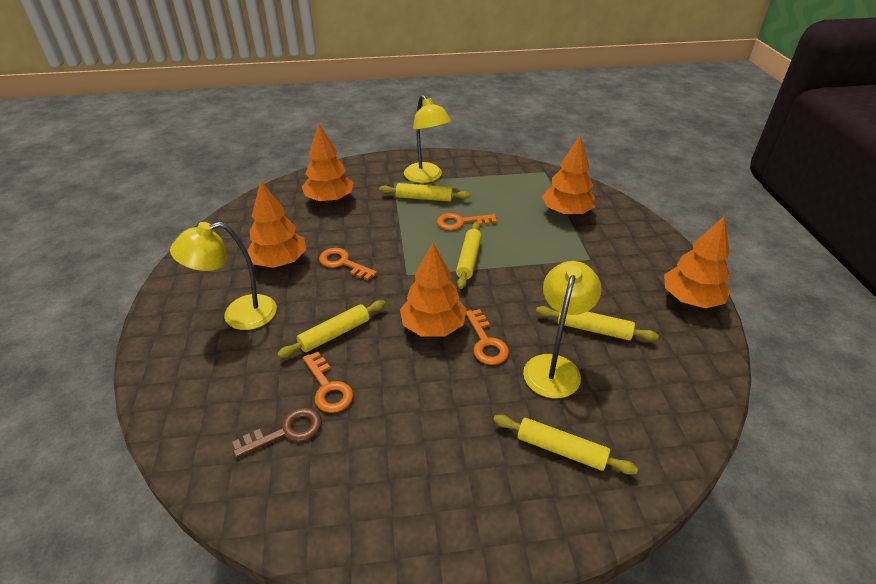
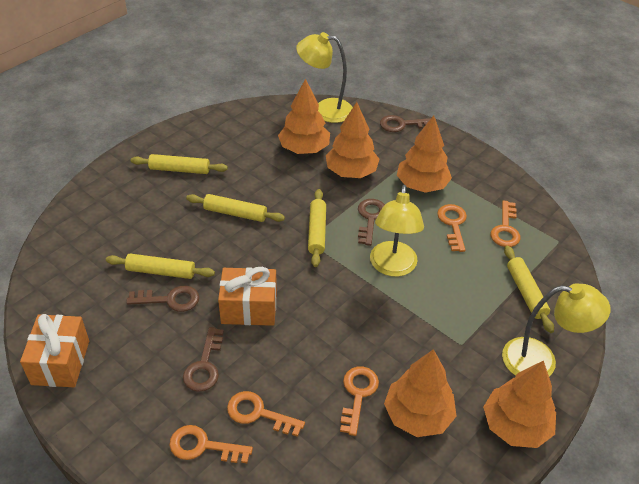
brown key: [232,407,322,458] = 1 -> [126,286,199,312] [183,327,224,392] [358,199,385,246] [380,115,431,132] = 4
orange gift: none = 0 -> [20,314,89,387] [218,267,277,326] = 2
orange key: [303,352,353,413] [319,248,377,280] [437,213,497,230] [466,309,509,365] = 4 -> [169,425,253,463] [227,391,305,437] [340,366,379,436] [437,204,467,252] [491,200,520,247] = 5

